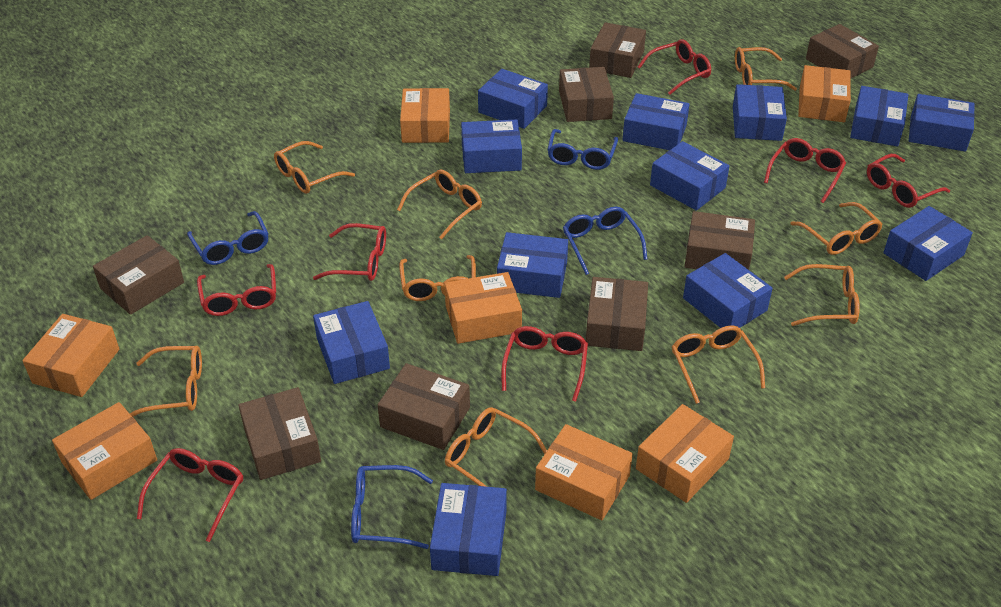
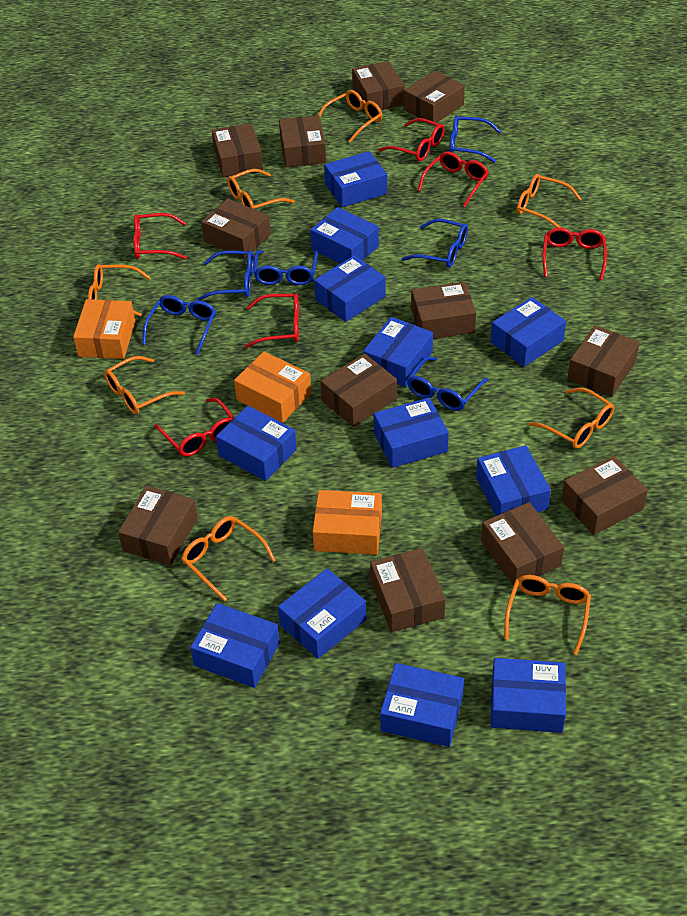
blue glasses: [187,211,268,265] [351,465,433,549] [547,129,618,170] [563,207,647,275] = 4 -> [142,295,216,355] [197,250,254,301] [254,250,318,285] [402,219,468,268] [407,357,488,411] [449,115,501,163] = 6
brown box: [93,235,184,315] [238,387,321,480] [378,363,470,450] [559,67,614,122] [586,277,648,351] [589,22,646,78] [684,211,755,270] [806,24,879,78] = 8 -> [118,486,198,565] [201,198,271,259] [212,123,263,178] [279,115,326,167] [320,353,397,427] [352,61,404,110] [370,548,445,632] [404,71,465,123] [411,282,476,339] [481,502,564,586] [561,456,648,535] [567,325,640,397] = 12
orange box: [22,314,119,397] [52,402,157,500] [400,88,450,143] [445,272,522,344] [535,424,633,520] [636,404,734,503] [798,65,851,122] = 7 -> [73,299,135,359] [234,351,311,423] [313,490,382,555] = 3
orange glasses: [130,346,202,417] [274,141,355,194] [397,170,482,239] [399,255,476,301] [445,407,547,487] [672,325,765,404] [735,47,797,91] [784,264,860,326] [790,202,883,255] = 9 -> [88,264,151,317] [104,356,185,414] [181,516,275,602] [227,169,295,209] [318,90,382,143] [504,575,591,655] [516,174,581,228] [529,387,614,449] = 8
red glasses: [137,448,243,542] [197,264,276,316] [313,223,386,281] [501,326,588,402] [638,39,711,95] [764,138,846,203] [867,154,950,208] = 7 -> [133,213,187,259] [154,398,234,457] [244,293,299,348] [379,118,445,162] [418,152,489,207] [542,227,607,280] = 6

